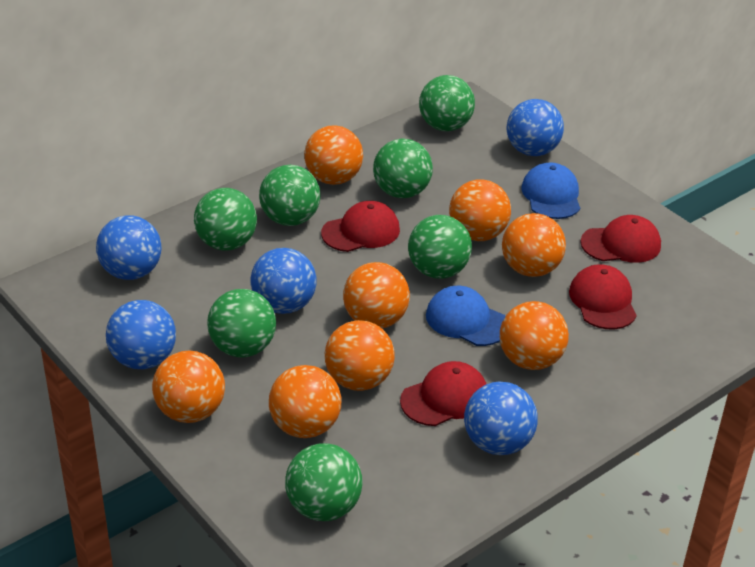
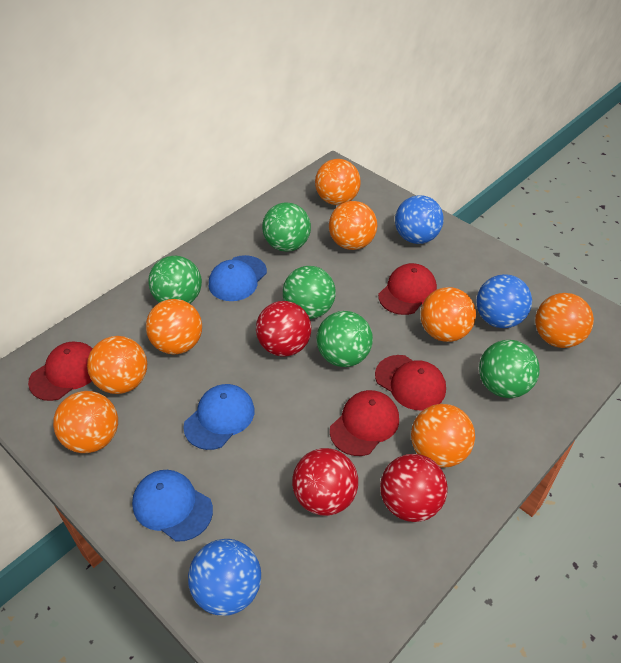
blue ball: [96,215,162,280] [106,300,176,369] [250,248,317,314] [464,382,538,455] [507,99,564,156] = 5 -> [188,539,261,616] [395,195,444,244] [476,274,532,328] = 3
blue cap: [426,286,506,346] [522,163,580,219] = 2 -> [132,470,213,542] [184,384,255,450] [209,255,267,301] = 3
green ball: [194,188,257,251] [207,289,276,357] [259,165,321,226] [285,443,363,521] [373,139,433,198] [408,215,472,279] [419,75,475,131] = 7 -> [148,256,202,304] [262,202,311,252] [283,266,336,319] [316,311,373,367] [479,340,540,398] = 5
red ball: none = 0 -> [256,301,311,357] [292,448,358,516] [380,454,448,522] = 3

